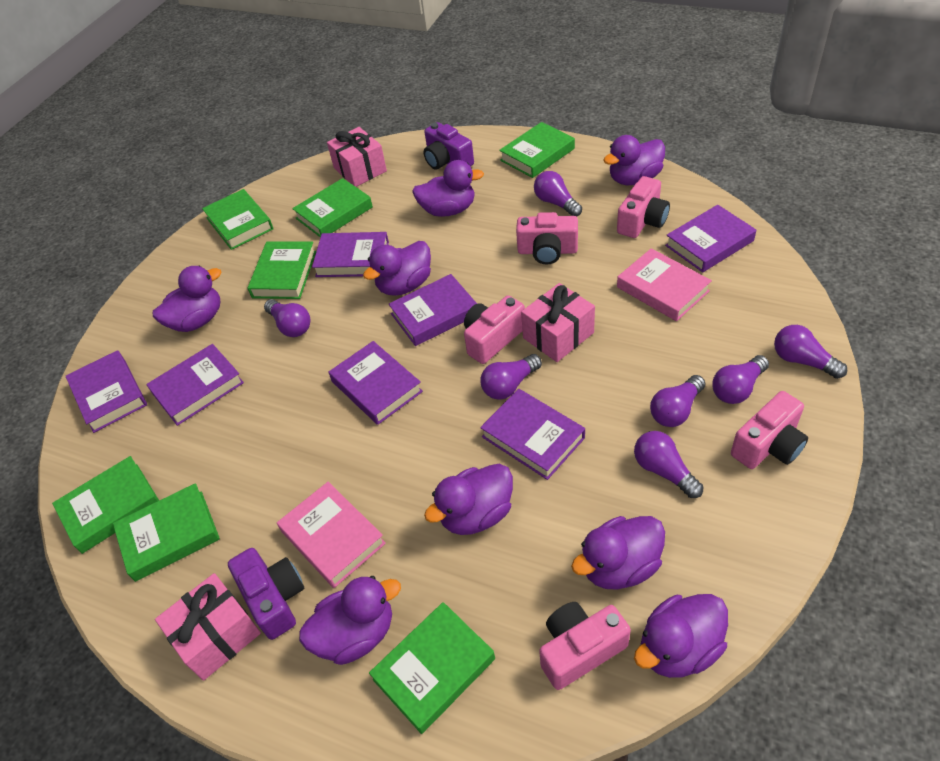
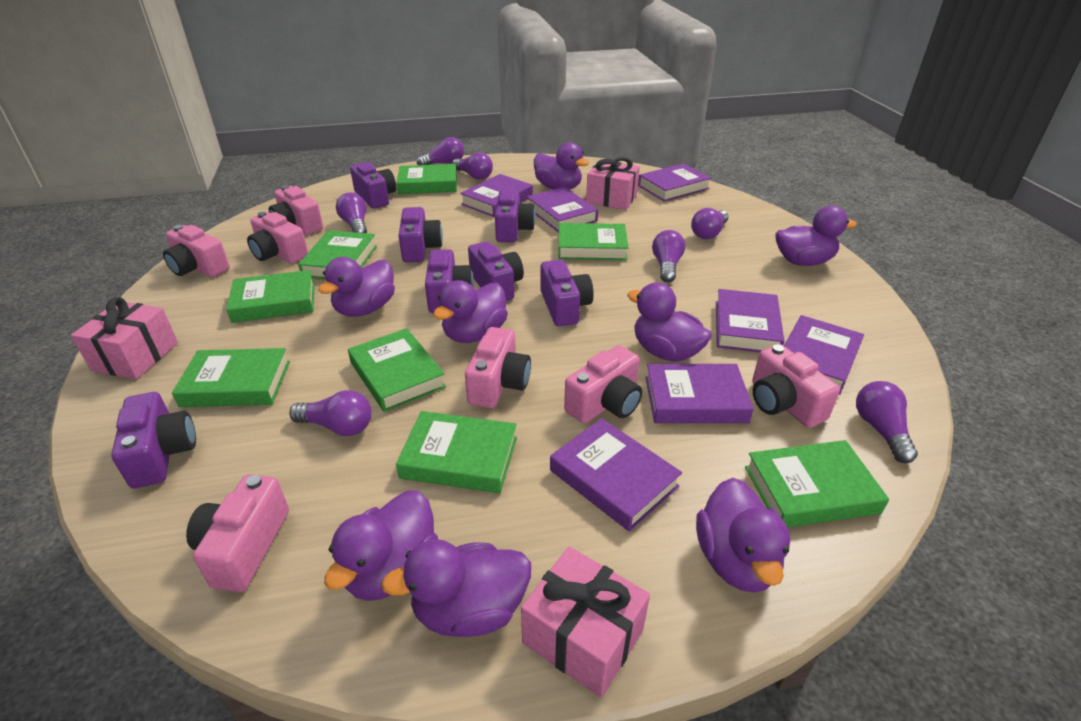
green book: [52,456,159,554] [113,483,220,582] [202,189,273,250] [248,241,316,299] [292,178,373,238] [369,602,495,734] [499,122,575,178] = 7 -> [172,348,290,407] [226,270,315,323] [298,230,377,279] [348,328,446,412] [396,411,517,493] [397,164,457,194] [558,223,629,260] [745,440,889,528] = 8
pink book: [277,482,386,588] [617,248,712,321] = 2 -> none = 0
pink camera: [464,296,525,364] [516,212,578,264] [539,602,631,690] [617,176,670,238] [731,391,808,469] = 5 -> [163,225,230,277] [186,474,289,592] [247,212,308,263] [269,185,323,235] [465,327,531,408] [564,345,642,423] [752,344,840,428] = 7
purple camera: [228,548,304,640] [424,122,474,170] = 2 -> [111,392,196,488] [350,162,396,209] [398,207,443,262] [425,249,474,313] [468,242,524,301] [495,190,535,242] [540,260,594,326] = 7

